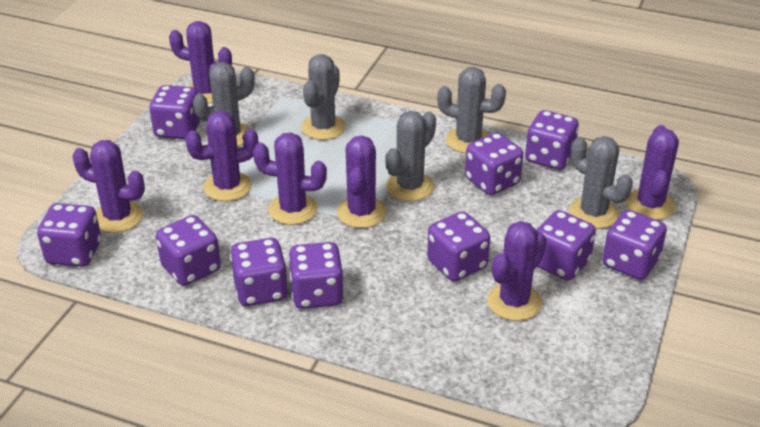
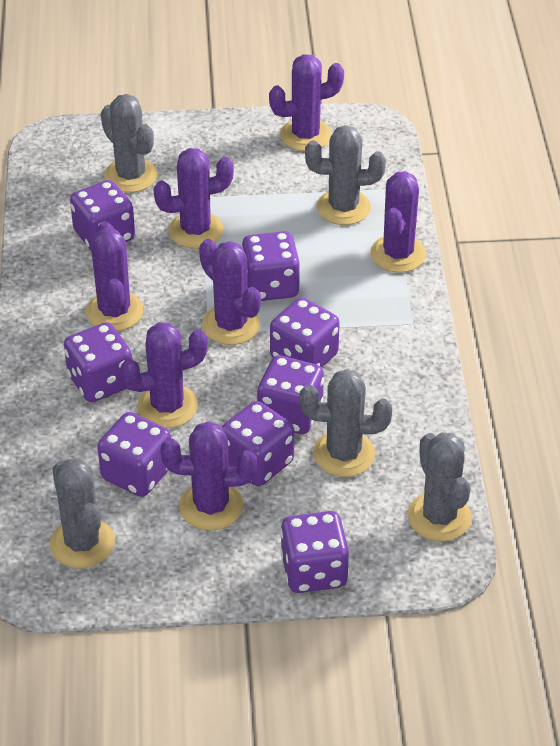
purple dice: [37,203,101,267] [149,85,200,139] [156,215,221,286] [230,238,288,306] [288,242,343,309] [427,211,490,282] [465,132,523,195] [525,110,579,170] [536,210,596,281] [602,210,667,280] = 10 -> [64,322,132,402] [70,180,135,251] [97,412,171,497] [222,401,294,486] [242,231,300,301] [257,355,324,434] [270,297,340,367] [280,511,349,593] = 8

